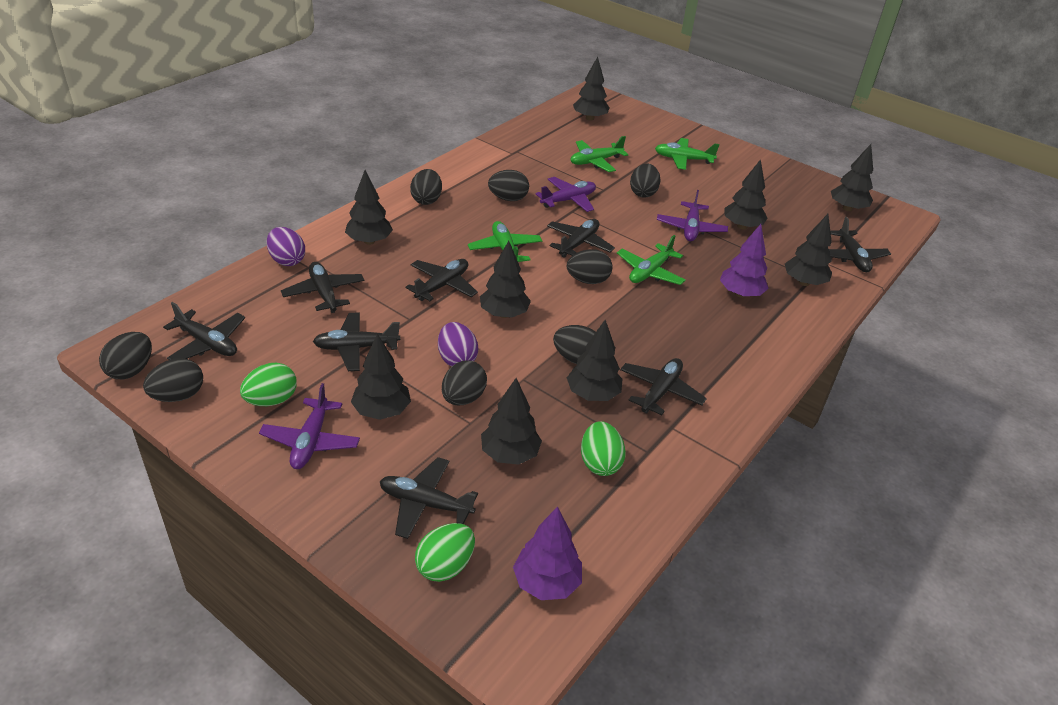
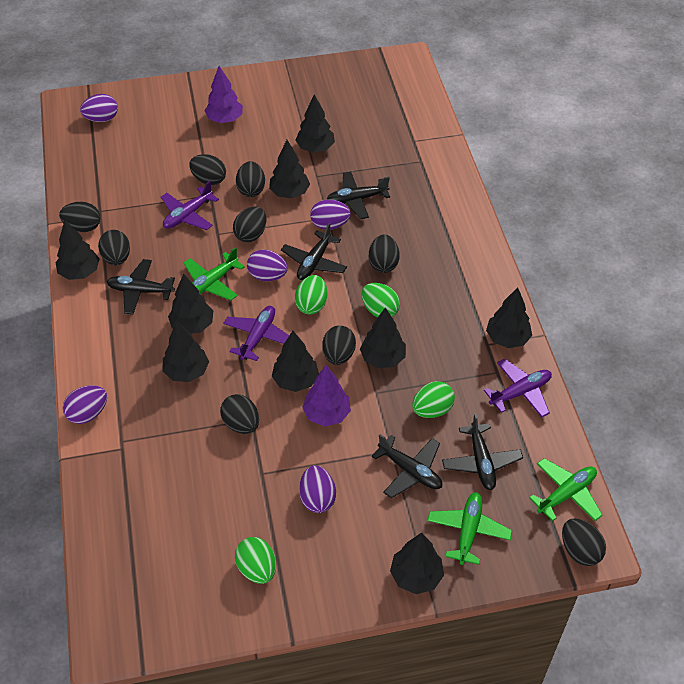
black egg: [99,332,152,380] [143,358,203,402] [410,169,442,205] [442,361,487,405] [488,170,529,201] [553,325,596,364] [567,249,613,284] [630,164,661,198] = 8 -> [59,202,101,232] [98,230,130,265] [189,154,226,185] [220,394,259,434] [233,207,266,242] [236,161,265,197] [323,326,356,365] [369,235,400,273] [562,518,606,566] = 9
black plane: [163,302,245,360] [281,262,365,313] [313,312,400,371] [380,457,478,539] [405,259,478,301] [547,219,615,258] [620,358,707,415] [829,217,891,272] = 8 -> [107,259,175,314] [281,223,347,280] [327,172,390,219] [372,434,442,498] [442,414,523,490] = 5
green egg: [240,363,297,406] [415,523,475,582] [581,421,626,476] = 3 -> [235,537,276,584] [295,275,327,315] [361,283,400,317] [412,381,455,418] = 4
green plane: [468,221,542,262] [570,136,628,172] [617,235,686,285] [655,138,719,170] = 4 -> [184,247,245,300] [427,492,512,565] [529,458,603,521] = 3
purple egg: [267,227,305,266] [438,322,478,367] = 2 -> [63,385,107,424] [80,94,118,122] [247,250,288,281] [299,465,336,513] [310,199,351,230] = 5

